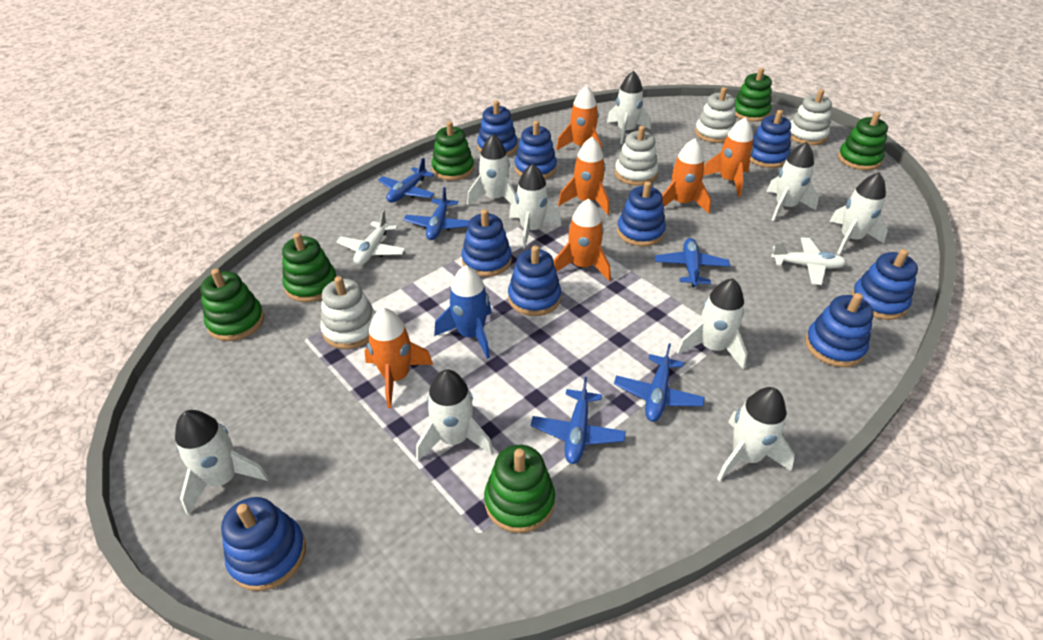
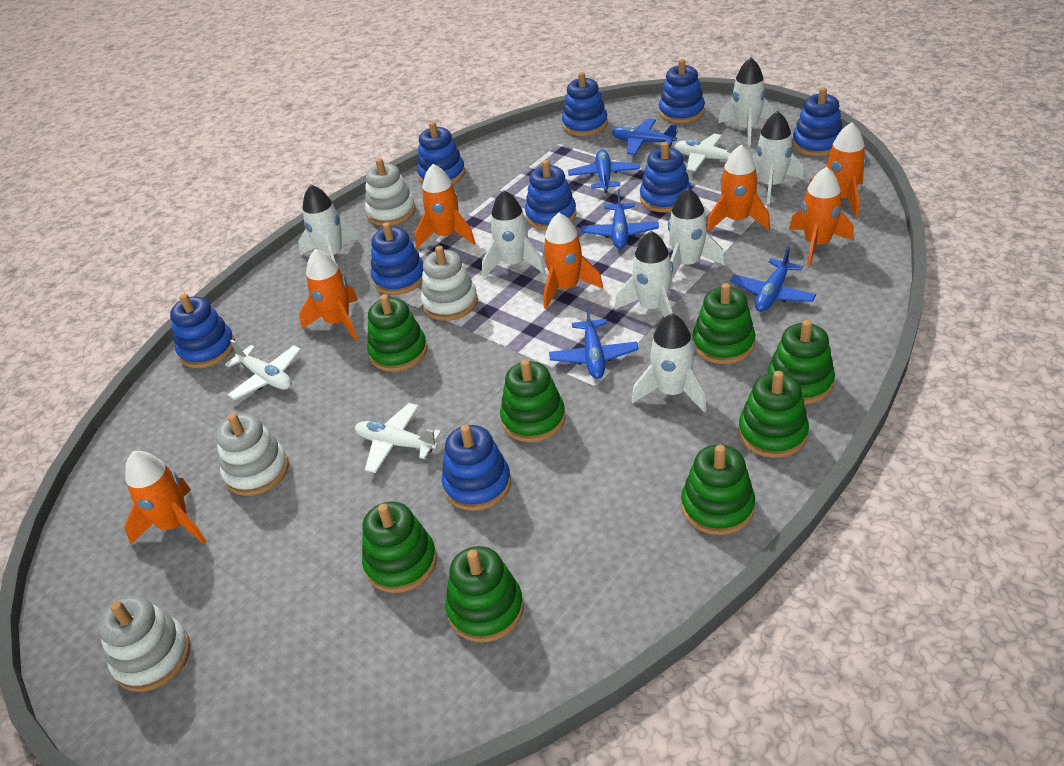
blue rocket: [434,265,492,359] = 1 -> none = 0
green stacking toy: [201,269,264,341] [282,233,337,302] [431,121,474,181] [484,445,555,533] [734,68,772,122] [838,112,888,170] = 6 -> [362,502,437,593] [367,294,428,372] [445,546,524,642] [500,359,566,442] [681,444,755,535] [693,283,756,364] [738,371,809,458] [768,320,835,404] = 8
orange rocket: [365,307,433,408] [554,198,611,281] [556,85,602,150] [558,137,609,215] [662,138,711,214] [703,117,754,197] = 6 -> [124,451,206,544] [299,249,358,341] [415,164,475,248] [542,213,603,309] [707,145,770,232] [789,167,854,266] [808,122,867,218] = 7
white plane: [336,210,406,266] [771,237,846,285] = 2 -> [225,339,301,400] [355,403,442,473] [674,134,741,171] = 3
white rocket: [175,410,269,515] [416,369,493,461] [467,134,516,205] [509,163,561,249] [607,71,651,144] [677,278,747,370] [717,387,795,481] [766,142,819,221] [829,172,888,255] = 9 -> [298,185,359,263] [482,190,545,278] [614,231,673,318] [632,313,707,413] [668,188,725,279] [718,58,773,145] [752,111,804,205] = 7

